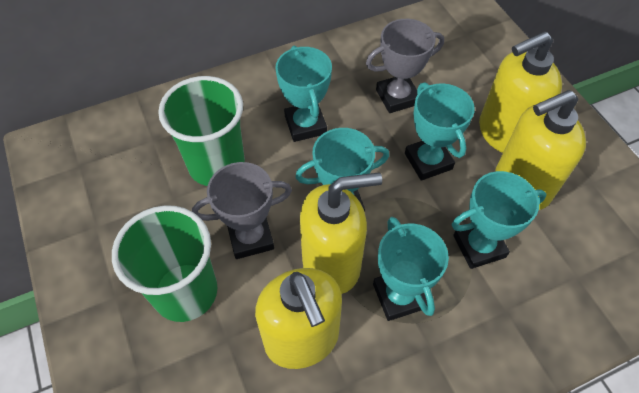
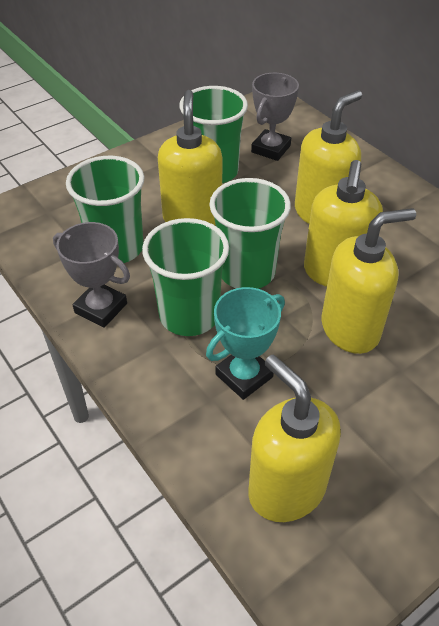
green cup: [112,205,217,322] [158,76,245,186] = 2 -> [66,156,144,263] [142,218,229,336] [179,86,248,183] [209,178,291,289] = 4
turquoise trophy: [275,45,332,142] [295,128,389,212] [373,217,449,321] [405,83,475,181] [451,171,546,269] = 5 -> [206,287,285,400] = 1
yellow soap dispenser: [255,268,342,369] [300,172,382,294] [479,31,562,153] [495,90,586,210] = 4 -> [158,90,222,226] [248,355,341,522] [295,90,362,224] [304,160,383,287] [322,208,416,354] = 5

